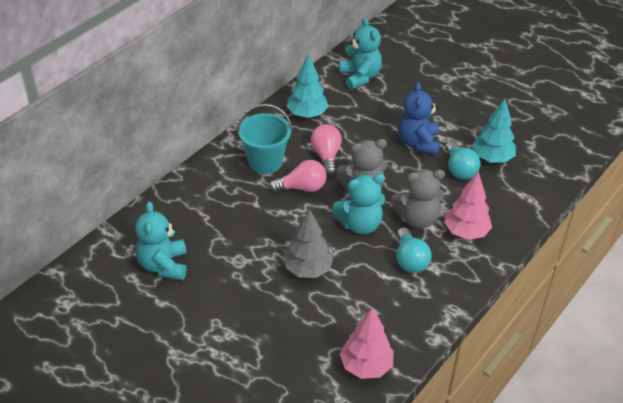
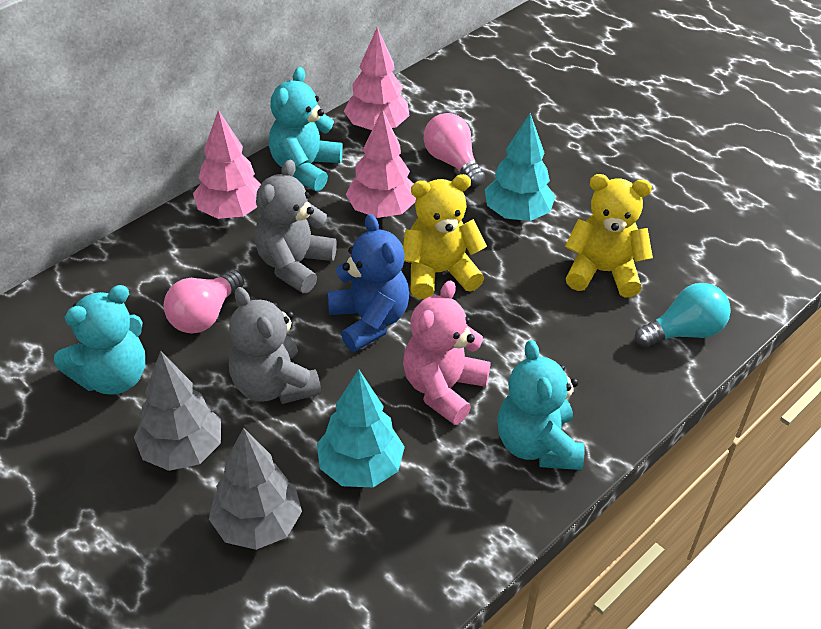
grey tree: [284,209,333,278] = 1 -> [134,351,221,471] [209,428,302,550] = 2
pink teddy bear: none = 0 -> [403,280,491,425] = 1
pink tree: [340,307,394,379] [444,172,492,240] = 2 -> [193,110,261,219] [344,27,410,130] [346,109,416,218] = 3
turquoise bucket: [237,104,292,174] = 1 -> none = 0
turquoise light bulb: [397,227,432,273] [445,141,481,180] = 2 -> [635,283,731,348] = 1
yellow teddy bear: none = 0 -> [403,174,487,299] [565,174,653,298] = 2

